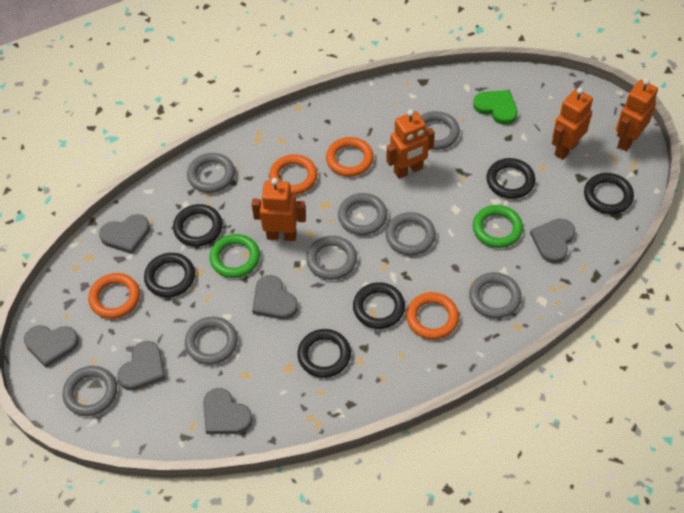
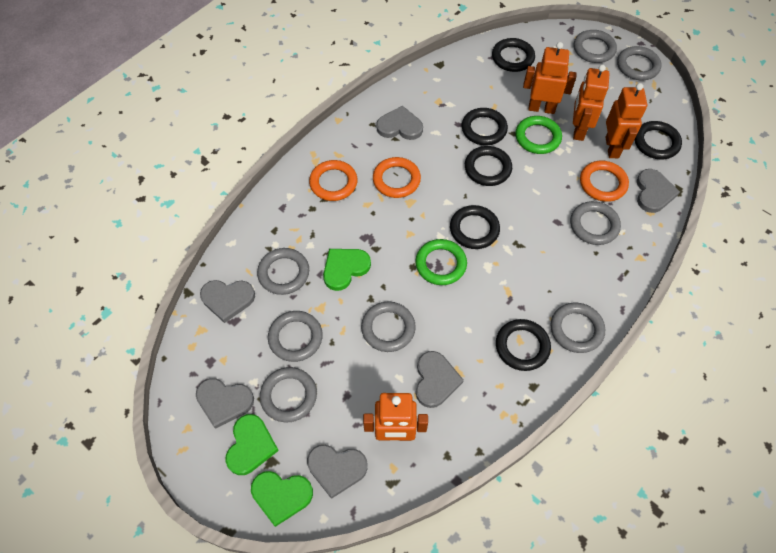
green heart: [473,90,517,125] = 1 -> [225,414,279,475] [251,471,313,527] [323,249,371,291] = 3
orange ring: [88,273,140,319] [269,154,317,195] [326,137,374,177] [406,292,459,340] = 4 -> [309,160,357,201] [373,157,421,198] [580,161,629,202] = 3

